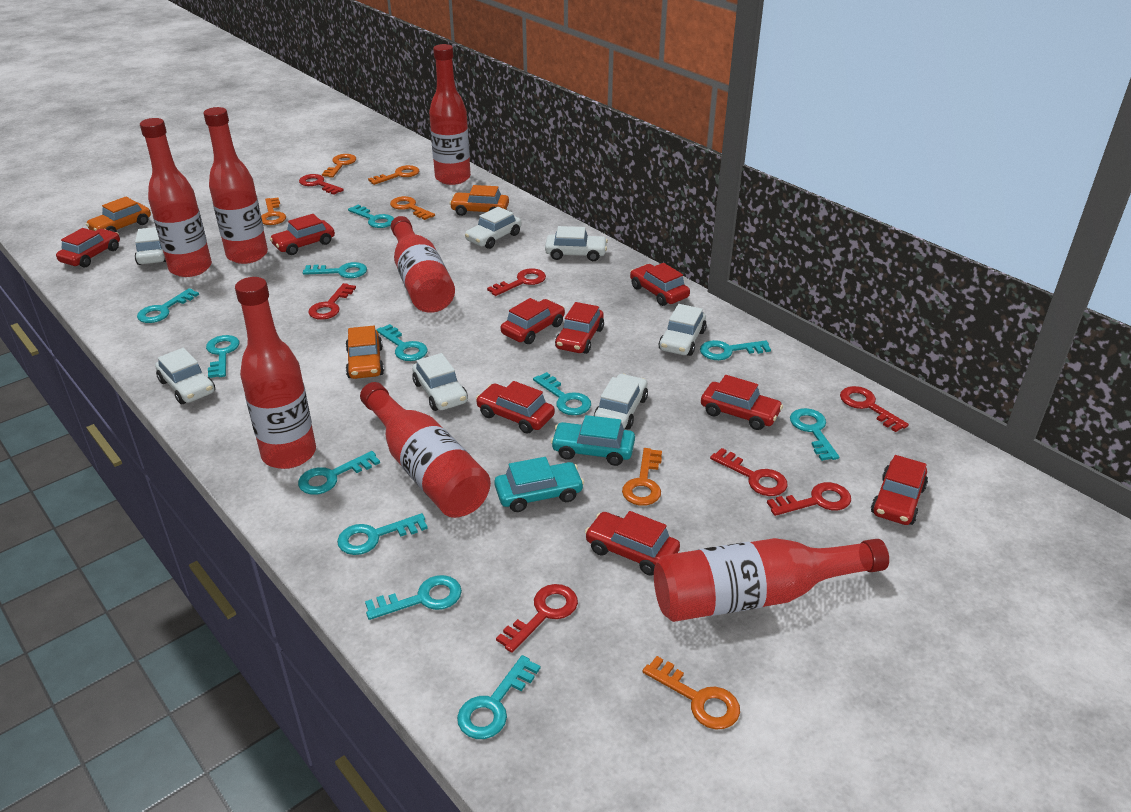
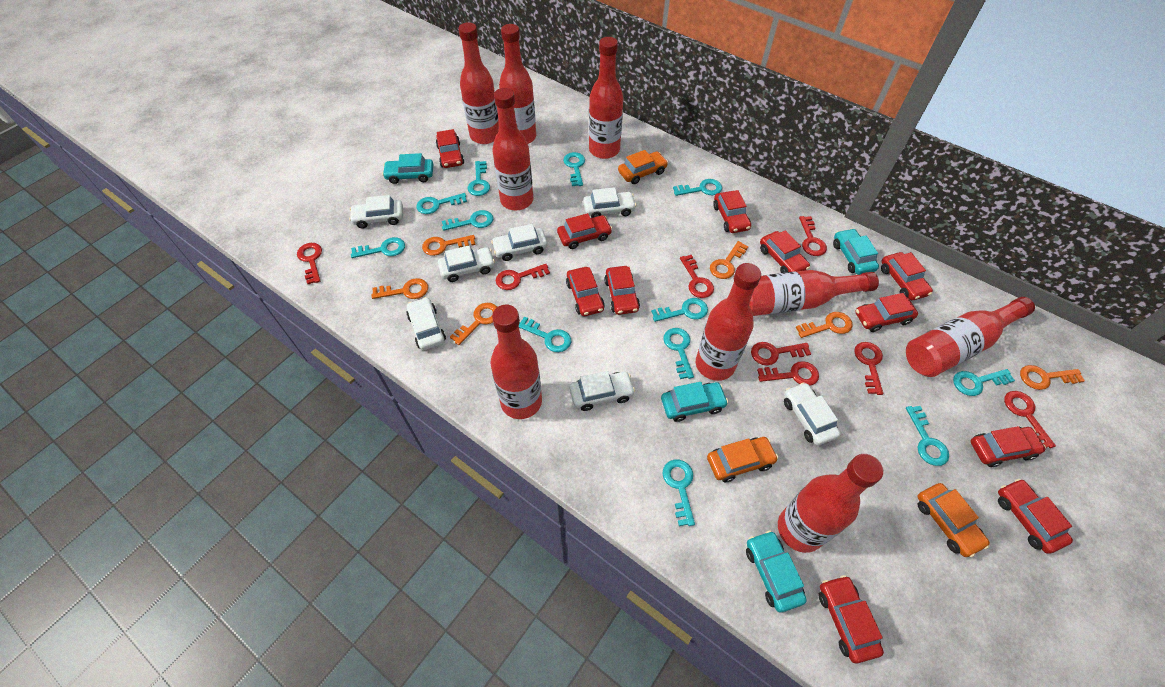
red bottle: [140,118,212,277] [204,107,268,264] [235,277,316,469] [360,382,491,518] [391,216,455,313] [429,44,471,185] [654,538,889,622] = 7 -> [458,22,499,144] [490,305,542,419] [492,88,534,210] [499,24,536,144] [589,37,623,159] [696,263,761,381] [749,270,879,316] [778,454,883,553] [906,297,1035,377] = 9
red car: [56,228,120,267] [270,214,335,255] [476,381,555,434] [501,298,565,344] [555,302,604,354] [585,511,680,576] [630,263,690,306] [701,375,783,430] [871,455,928,525] = 9 -> [436,129,464,168] [557,213,612,249] [566,267,605,316] [604,266,640,315] [713,190,751,233] [760,230,810,273] [818,575,884,663] [855,293,918,332] [881,252,933,300] [970,426,1046,467] [998,479,1073,554] = 11
red key: [299,174,344,195] [308,283,356,320] [487,268,546,296] [496,584,578,653] [710,448,788,496] [767,482,851,516] [840,386,909,432] = 7 -> [297,243,322,284] [496,264,550,290] [680,255,714,298] [751,342,811,365] [757,361,819,386] [799,216,827,256] [854,342,883,395] [1004,391,1056,448] = 8
turquoise car: [494,457,584,512] [551,415,635,466] = 2 -> [382,153,433,184] [661,382,728,422] [746,531,807,613] [833,228,879,275] = 4

